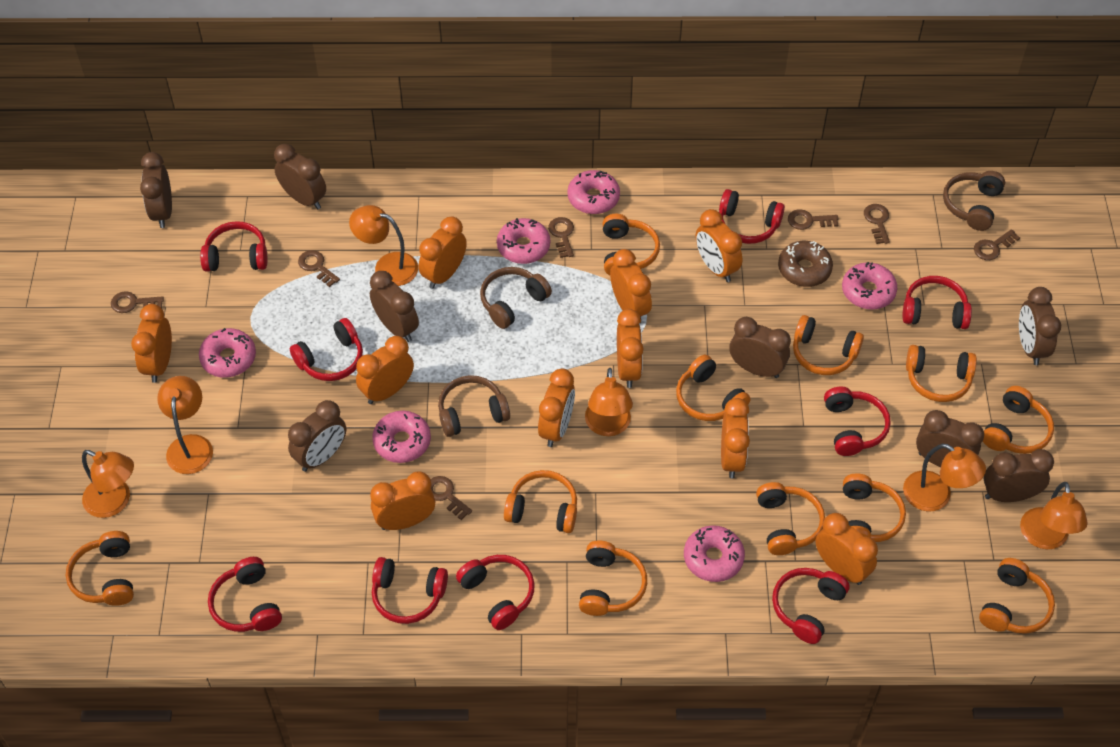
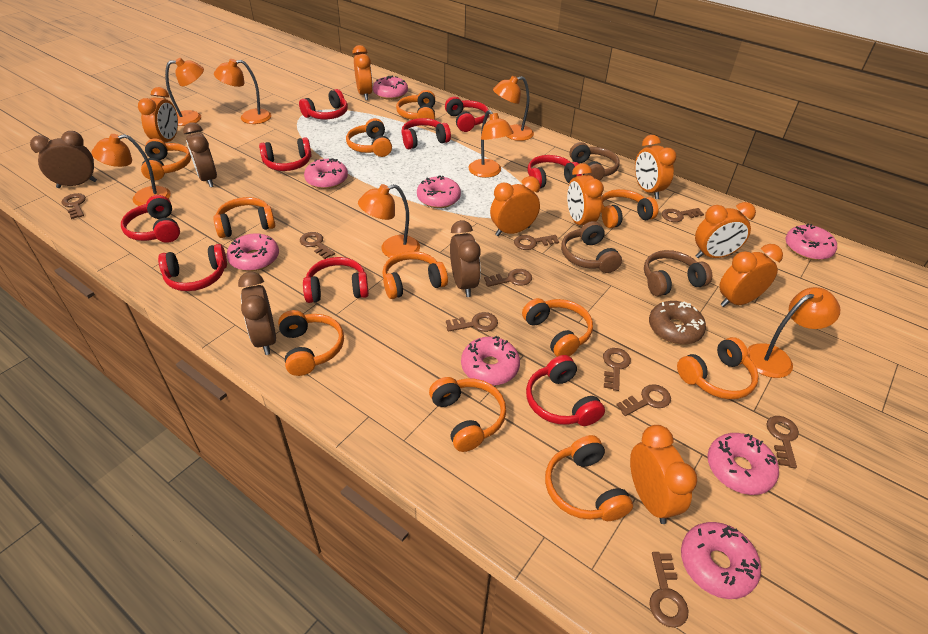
brown clock: [140,152,172,228] [274,144,326,209] [288,400,346,472] [370,271,419,342] [730,317,791,378] [916,410,984,467] [984,449,1054,502] [1019,287,1061,365] = 8 -> [30,131,97,188] [183,122,217,187] [238,272,276,355] [450,220,481,297] = 4
brown key: [111,291,164,313] [298,250,340,287] [430,476,472,520] [548,217,574,258] [788,209,839,230] [864,204,890,244] [974,229,1020,260] = 7 -> [61,193,86,219] [300,232,335,259] [446,312,498,332] [484,269,532,287] [514,235,559,250] [603,348,631,391] [616,384,671,416] [649,552,689,628] [662,208,704,222] [766,416,799,468] = 10
orange clock: [131,304,172,383] [356,336,414,404] [370,471,435,530] [419,216,467,289] [538,369,575,447] [610,249,652,324] [617,309,643,388] [696,209,742,282] [721,398,750,478] [815,513,878,585] = 10 -> [138,87,178,142] [353,45,373,100] [490,176,540,236] [567,163,604,225] [630,425,697,524] [635,135,676,199] [695,202,756,258] [719,244,783,307] = 8
orange lamp: [82,450,134,518] [157,376,213,474] [349,205,418,286] [585,368,633,436] [903,443,986,511] [1020,482,1088,549] = 6 -> [92,134,171,206] [165,58,204,126] [214,59,271,124] [358,184,420,258] [468,110,513,178] [493,76,534,141] [747,287,840,378] = 7
pink donut: [199,328,256,378] [372,411,431,463] [497,218,550,264] [567,170,620,214] [684,525,745,582] [842,262,897,309] = 6 -> [227,233,279,271] [304,158,348,189] [373,76,408,100] [417,175,461,208] [461,336,520,386] [681,522,761,599] [707,433,779,495] [785,224,837,260] = 8

